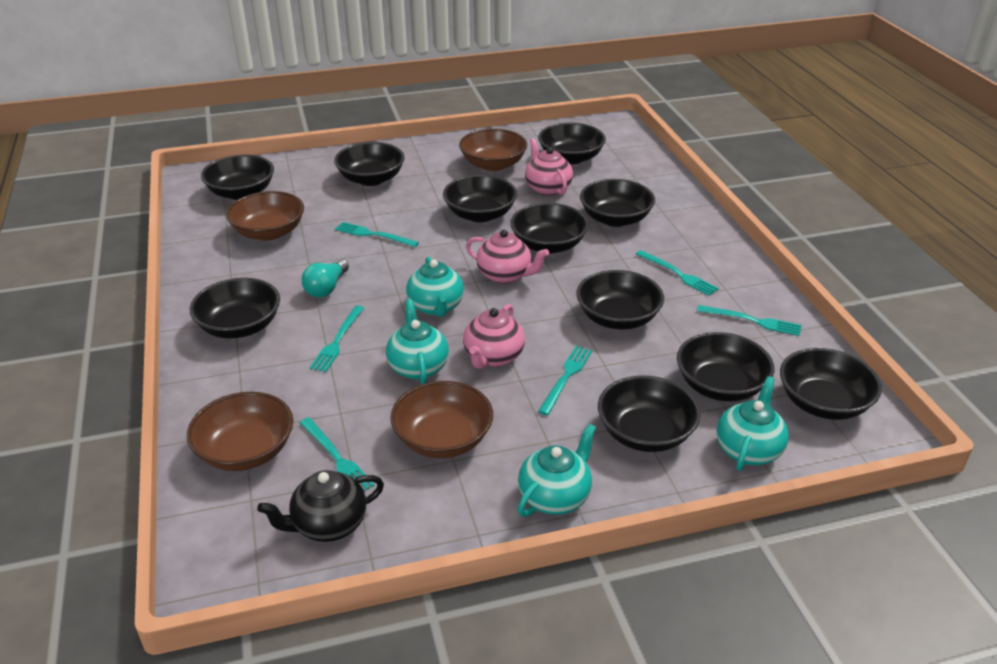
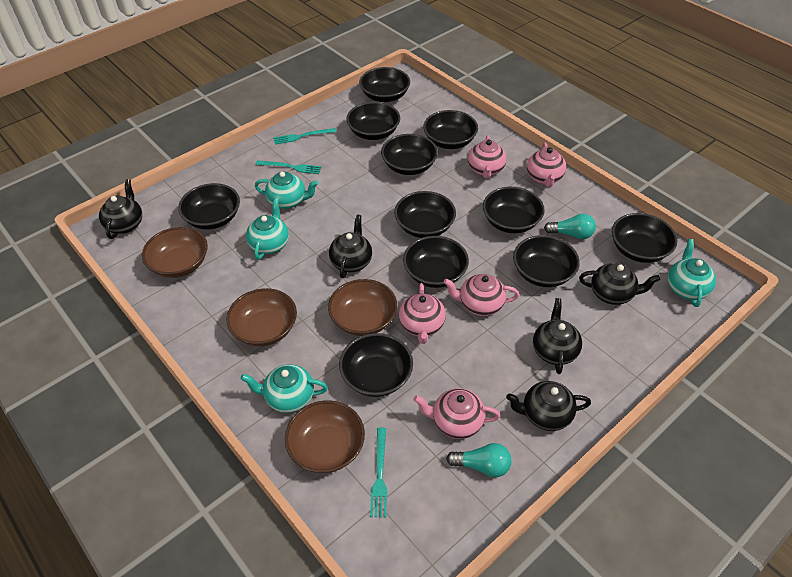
black teapot: [257,470,384,542] = 1 -> [99,179,142,239] [329,215,372,278] [506,381,591,431] [533,298,582,374] [579,263,660,305] = 5
pink teapot: [463,304,525,369] [466,230,549,284] [525,138,573,196] = 3 -> [399,283,446,344] [413,388,500,439] [443,274,519,316] [468,135,506,179] [527,143,566,187] = 5
turquoise fork: [300,417,375,490] [310,305,364,372] [335,222,419,247] [538,346,592,415] [636,250,719,296] [697,305,801,336] = 6 -> [256,160,321,174] [273,128,337,145] [370,427,387,517] = 3
turquoise light bulb: [302,259,349,297] = 1 -> [446,443,511,477] [544,214,596,239] = 2

